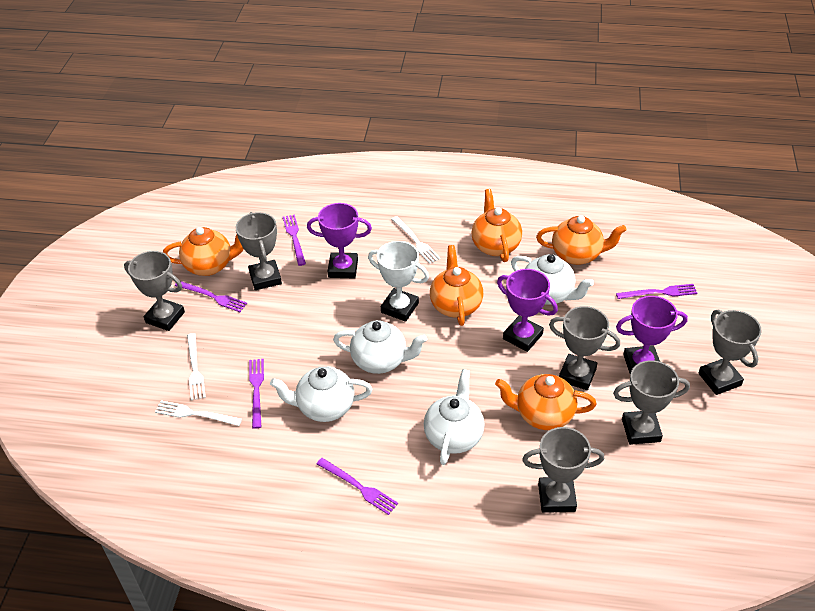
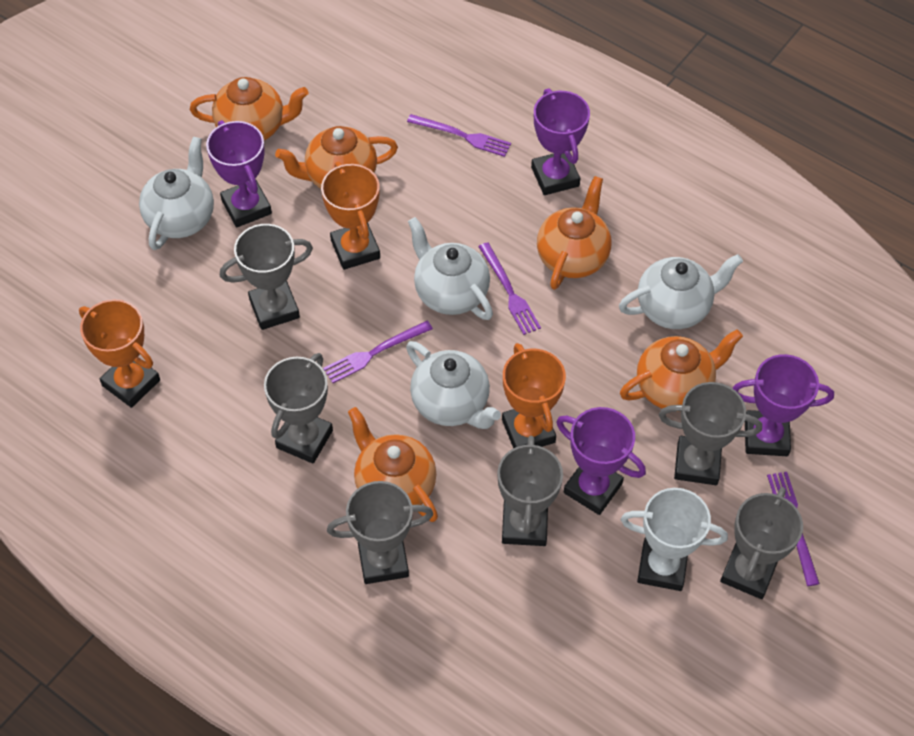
orange trophy: none = 0 -> [79,299,160,408] [321,162,380,270] [502,343,566,448] = 3
purple fork: [175,281,247,312] [249,359,264,429] [283,214,306,266] [317,458,398,515] [616,284,698,299] = 5 -> [323,321,433,383] [407,114,511,157] [478,242,541,335] [767,472,820,586] = 4
purple trophy: [307,203,372,279] [497,269,558,352] [616,296,688,375] = 3 -> [206,120,272,227] [531,89,590,195] [556,407,646,515] [732,354,834,456] = 4
white fork: [155,400,242,426] [187,333,206,400] [392,216,441,264] = 3 -> none = 0

